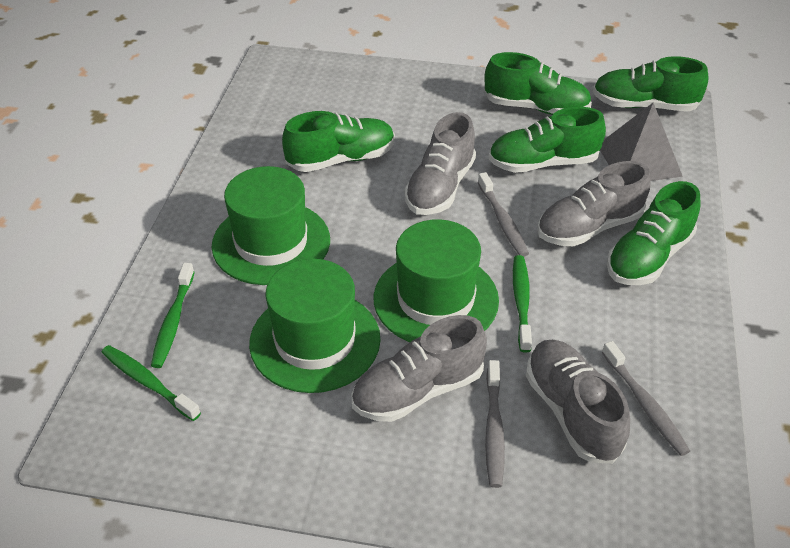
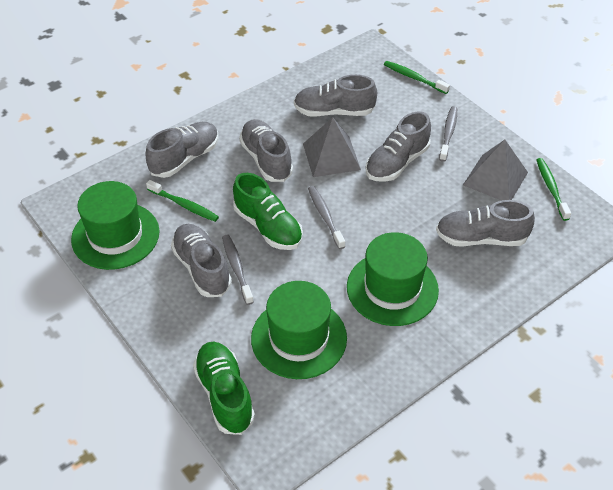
green shoe: [282,111,395,172] [484,52,592,115] [488,107,606,173] [593,56,708,111] [607,181,701,285] = 5 -> [193,342,255,435] [233,173,303,250] = 2
grey pyramid: [600,103,683,181] = 1 -> [303,117,361,177] [463,140,528,201] = 2
grey shoe: [351,315,487,422] [405,112,476,215] [526,340,630,464] [537,161,651,247] = 4 -> [146,122,219,178] [171,224,232,297] [239,119,293,182] [294,75,377,117] [366,111,431,182] [436,200,535,247] = 6

